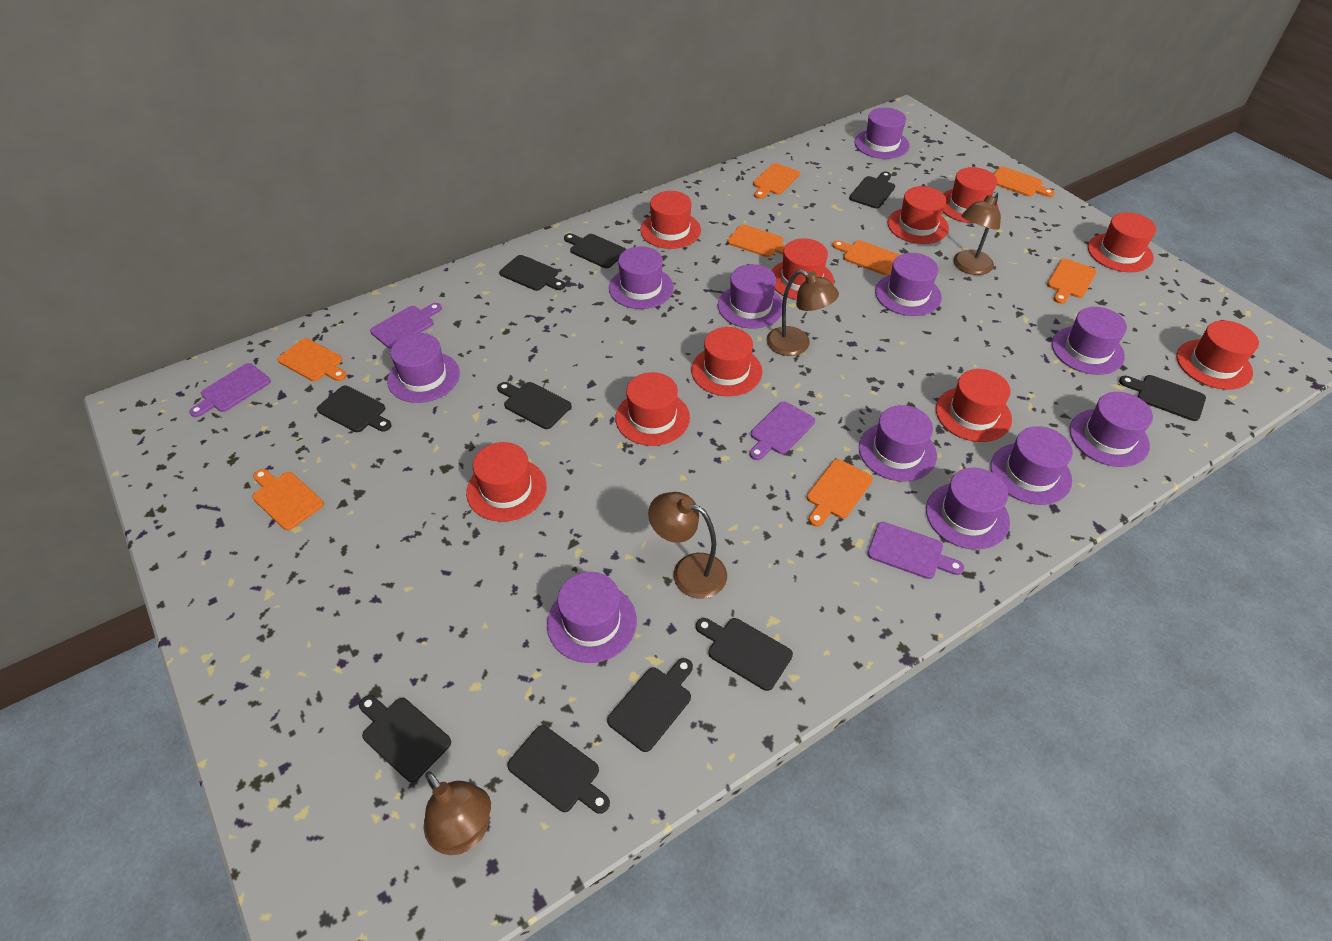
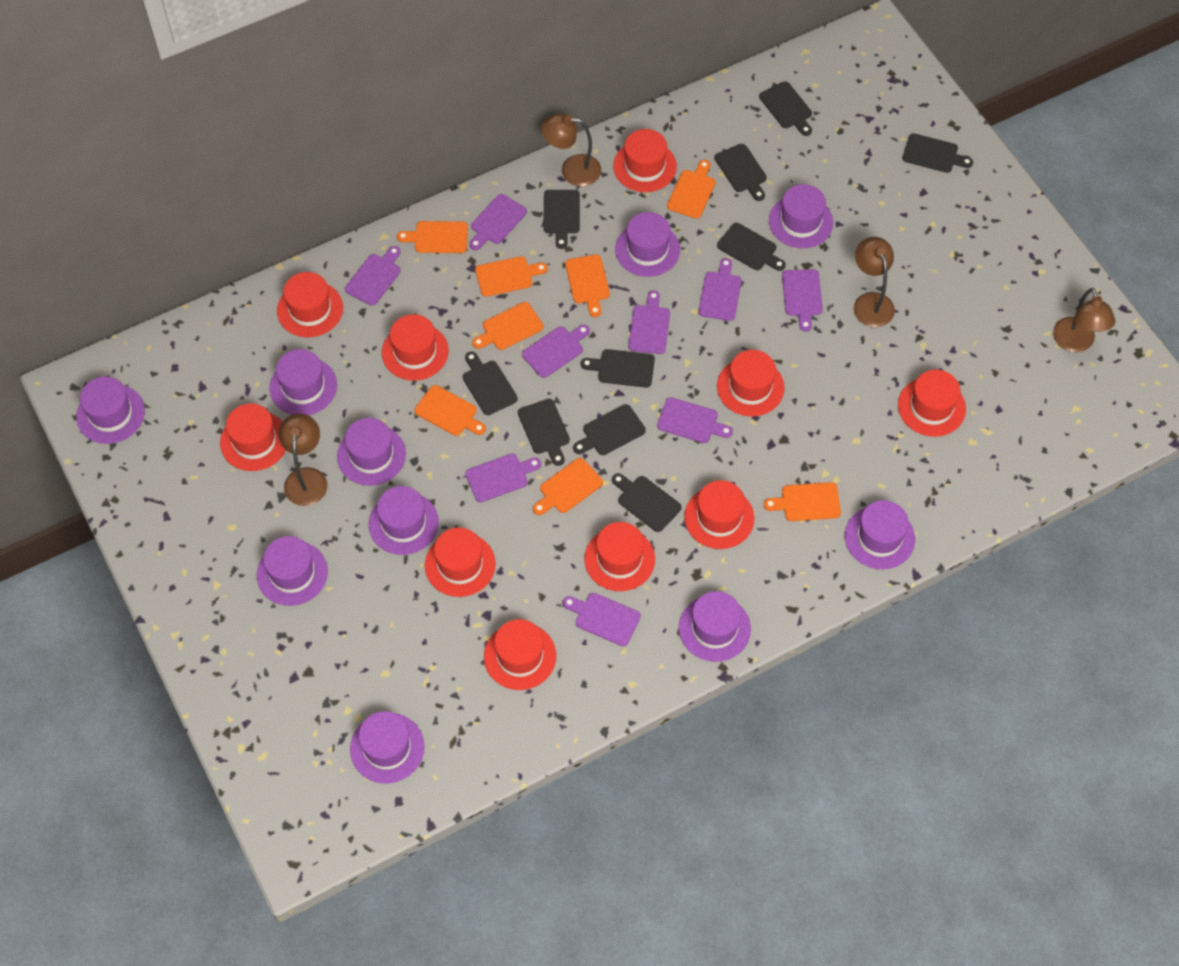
purple cutting board: [189,363,271,417] [370,303,442,349] [750,401,815,460] [868,522,964,579] = 4 -> [345,246,401,306] [465,454,541,502] [469,194,527,250] [522,325,590,378] [563,593,641,646] [628,291,670,354] [657,397,733,443] [698,258,742,321] [782,269,823,332] = 9
purple hat: [387,333,460,403] [547,572,637,663] [609,246,674,309] [718,264,783,329] [855,108,910,159] [859,405,937,482] [875,253,942,316] [926,468,1010,550] [990,426,1073,505] [1052,307,1127,375] [1069,392,1153,467] = 11 -> [76,377,145,444] [257,536,328,606] [269,349,337,415] [337,418,406,486] [350,711,424,783] [369,486,439,555] [615,212,680,277] [679,591,751,662] [769,184,833,249] [845,500,915,569] = 10

